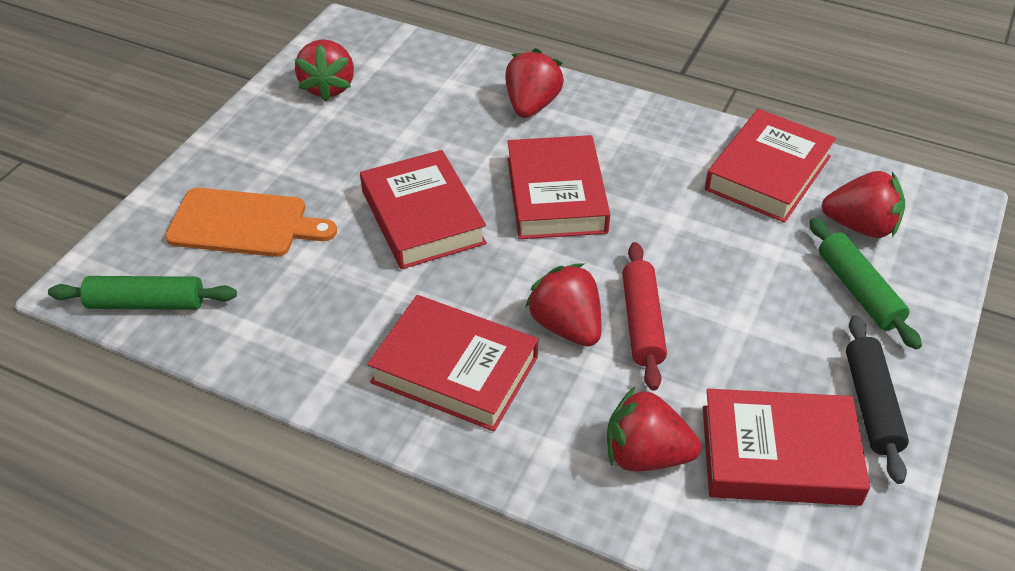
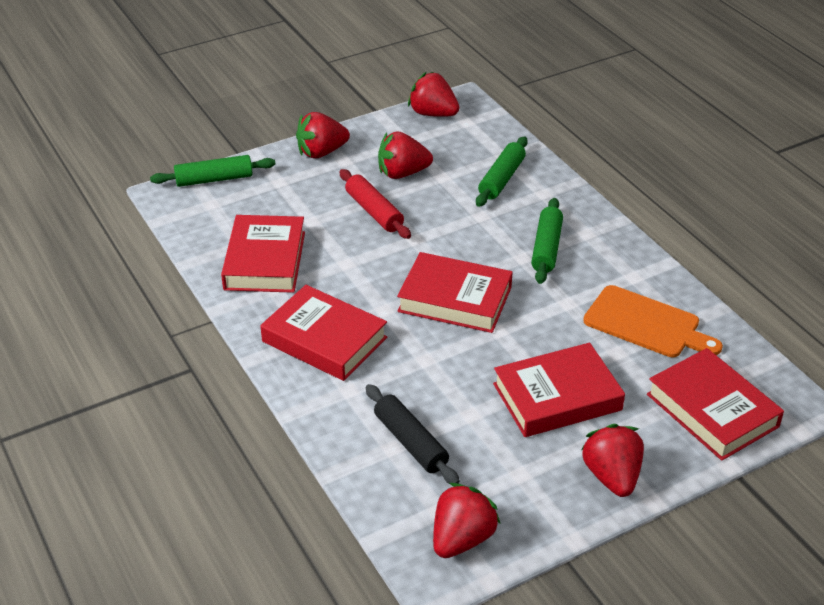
green rolling pin: [48,276,237,310] [809,218,922,350] = 2 -> [150,155,275,187] [476,136,528,207] [531,198,563,284] = 3

